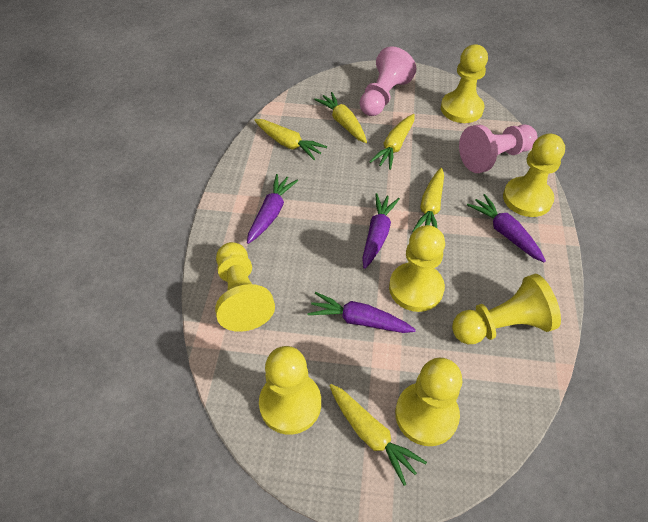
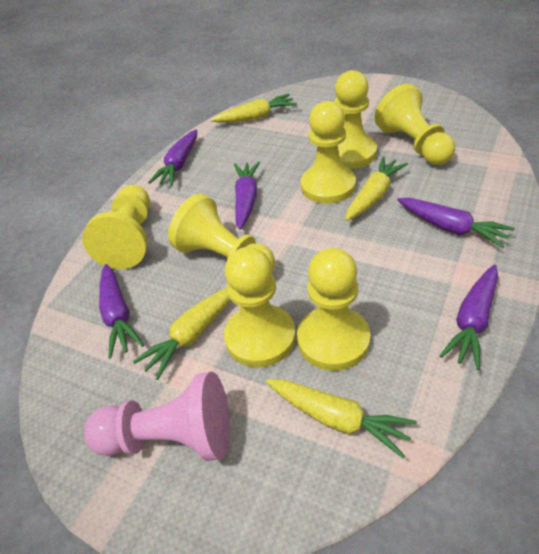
pink pawn: [360,46,416,116] [459,124,537,173] = 2 -> [84,372,230,461] = 1
purple carrot: [247,174,298,244] [307,292,416,333] [362,193,400,269] [467,194,546,262] = 4 -> [99,264,144,358] [148,129,197,186] [234,162,260,229] [397,198,515,248] [440,265,498,370] = 5
yellow carrot: [254,119,327,160] [314,92,367,143] [329,384,427,486] [369,114,415,170] [412,168,444,232] = 5 -> [133,287,231,380] [211,94,297,123] [266,379,417,458] [345,157,408,221] = 4

